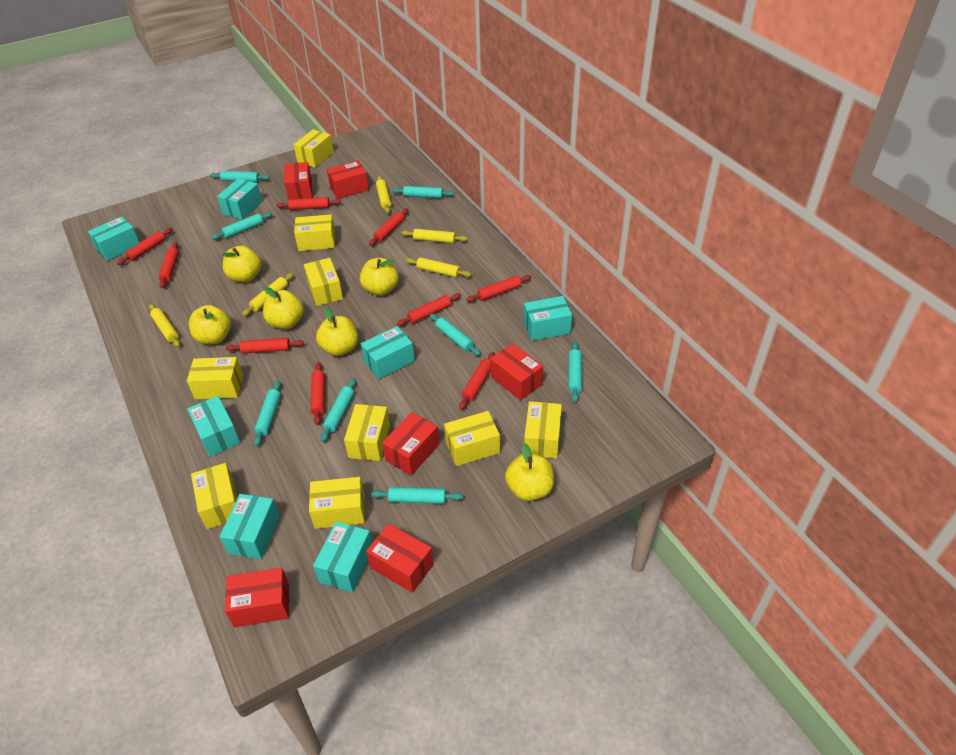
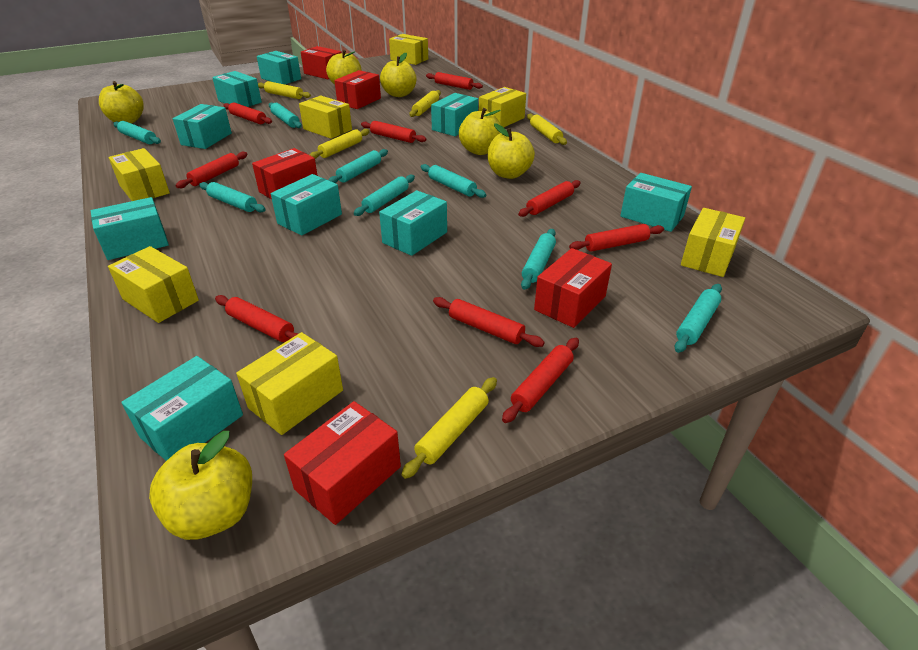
red box: [225,568,289,627] [284,162,313,200] [327,161,369,199] [366,524,434,593] [382,412,439,475] [490,343,543,400] = 6 -> [252,148,318,199] [284,401,401,525] [301,46,342,79] [334,70,381,109] [534,248,612,328] = 5
turquoise box: [88,216,140,261] [187,396,240,457] [217,178,262,220] [219,494,280,559] [313,521,372,592] [361,326,415,379] [524,296,572,341] = 7 -> [91,197,169,260] [121,356,243,461] [173,104,232,149] [212,71,262,107] [257,51,301,84] [271,174,342,236] [379,190,447,256] [431,93,478,136] [620,173,692,232] = 9
yellow box: [187,357,243,399] [191,463,238,529] [293,129,334,168] [294,214,335,251] [304,258,343,306] [309,477,365,529] [344,404,390,461] [444,411,500,466] [524,401,562,459] = 9 -> [108,246,199,323] [109,148,170,201] [236,332,343,435] [299,96,352,139] [389,34,428,65] [479,87,526,128] [681,208,745,277] = 7

